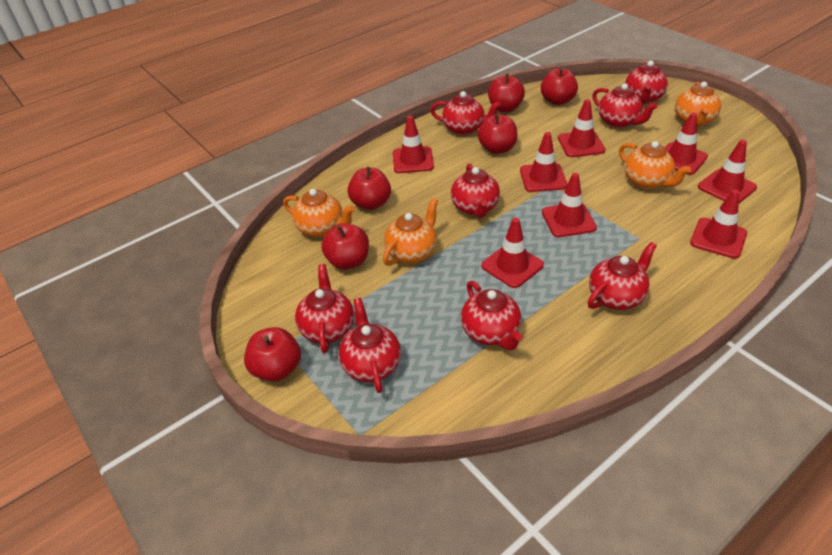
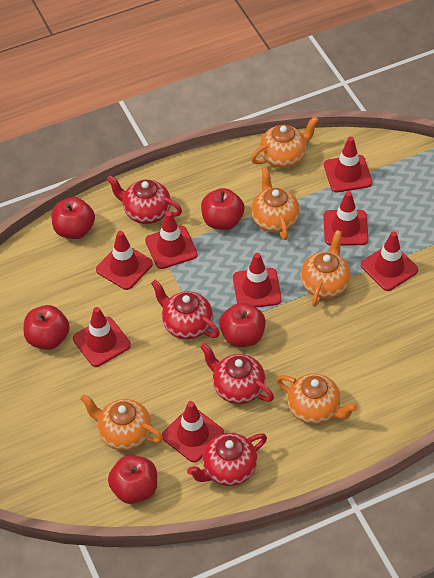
orange teapot: [283,189,355,237] [383,198,438,266] [619,141,691,189] [675,82,721,127] = 4 -> [80,394,163,451] [251,116,319,168] [251,167,300,240] [276,373,358,424] [301,230,351,307] = 5
red apple: [244,327,301,382] [321,223,369,270] [347,167,391,210] [478,114,517,154] [488,74,525,112] [541,68,578,105] = 6 -> [24,305,70,350] [52,197,95,239] [108,455,157,504] [201,188,244,230] [219,302,266,347] = 5
red teapot: [295,264,354,353] [339,298,401,393] [430,91,501,135] [451,163,500,218] [461,281,522,350] [588,242,657,310] [592,84,658,128] [625,60,668,104] = 8 -> [107,175,182,224] [151,280,220,339] [187,433,267,486] [201,343,274,404] = 4

